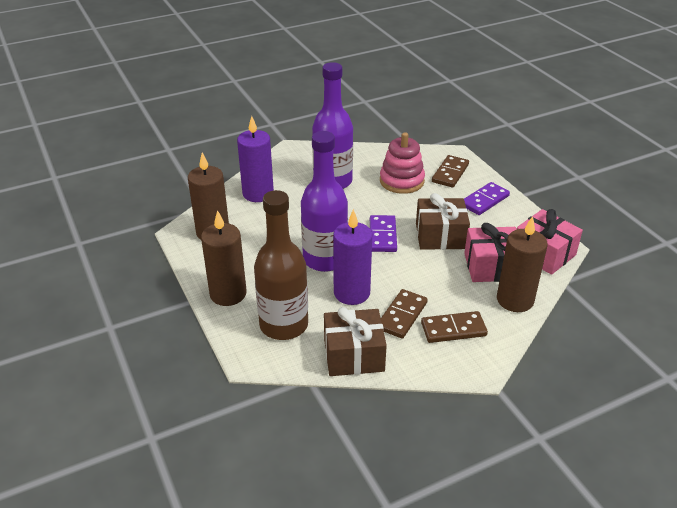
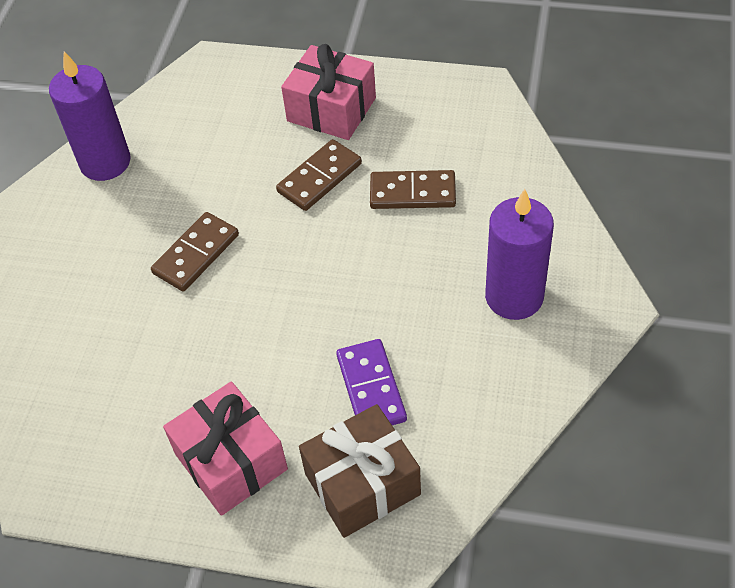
brown bottle: [254,190,308,340] = 1 -> none = 0
brown candle: [188,152,229,240] [201,210,247,306] [497,216,548,312] = 3 -> none = 0
brown gift: [324,307,387,376] [416,193,470,250] = 2 -> [299,404,421,538] = 1
pink stacking toy: [380,132,425,194] = 1 -> none = 0
purple bottle: [301,131,348,272] [312,62,353,189] = 2 -> none = 0
purple domino: [370,215,397,252] [464,182,510,215] = 2 -> [336,339,407,425] = 1

